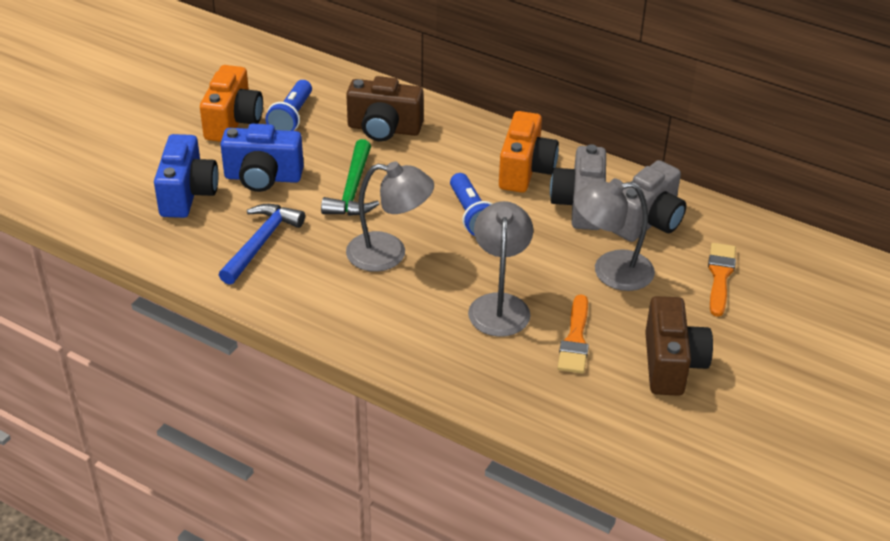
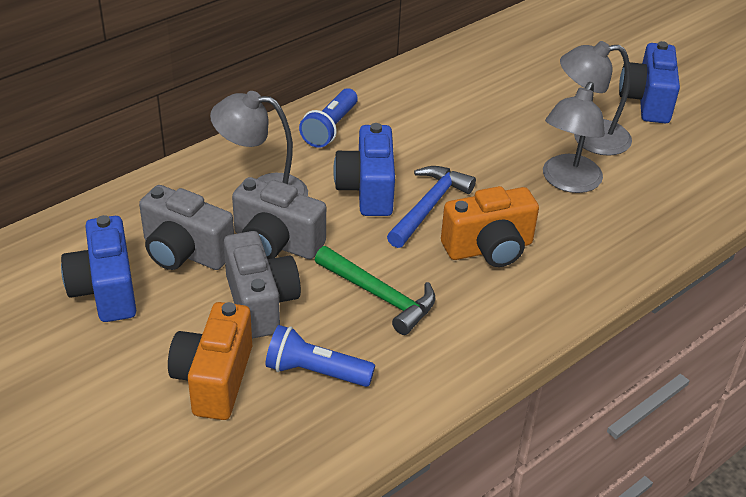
blue camera: [154,134,218,218] [220,124,304,192] = 2 -> [61,215,136,322] [333,123,395,216] [619,41,680,124] = 3
brown camera: [346,76,424,141] [645,296,713,396] = 2 -> none = 0
grey camera: [550,144,606,230] [613,160,686,242] = 2 -> [139,185,234,270] [224,231,301,339] [232,177,326,259] = 3
orange brush: [557,294,589,374] [708,243,736,317] = 2 -> none = 0

